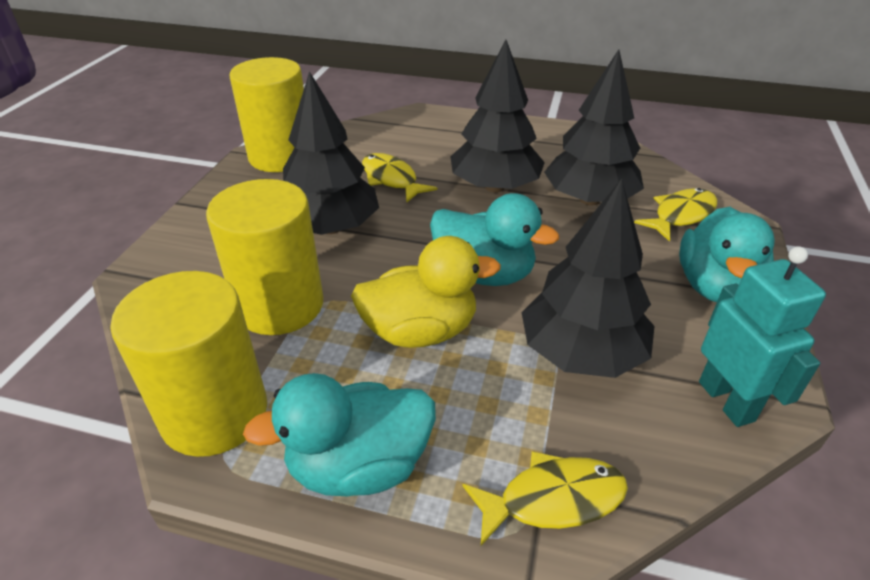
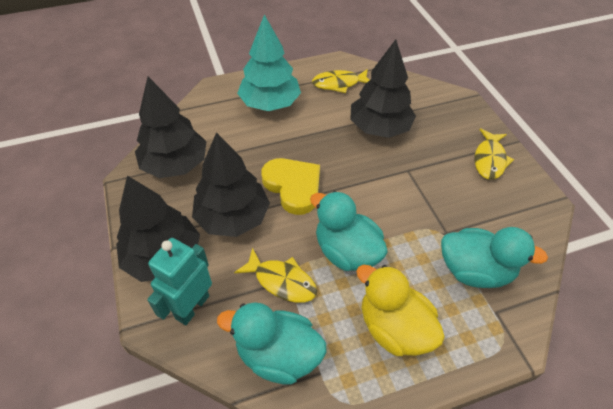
turquoise tree: none = 0 -> [237,14,301,111] = 1
yellow cylinder: [110,271,267,457] [206,179,323,335] [230,57,304,172] = 3 -> none = 0
yellow heart: none = 0 -> [261,158,320,215] = 1

